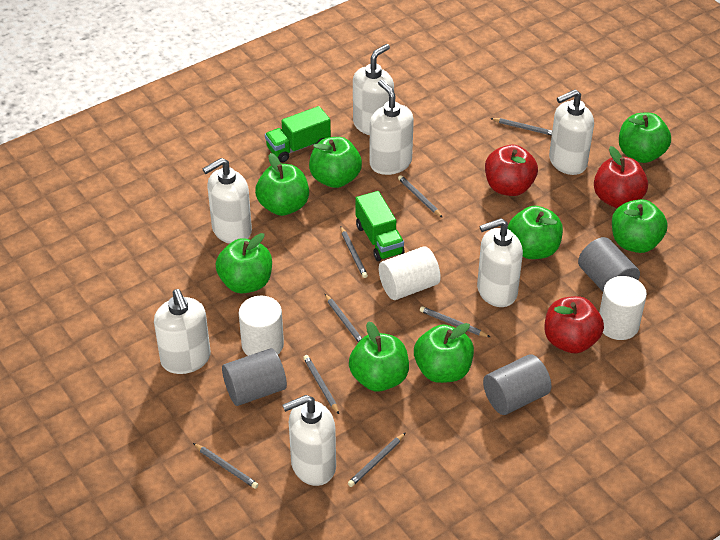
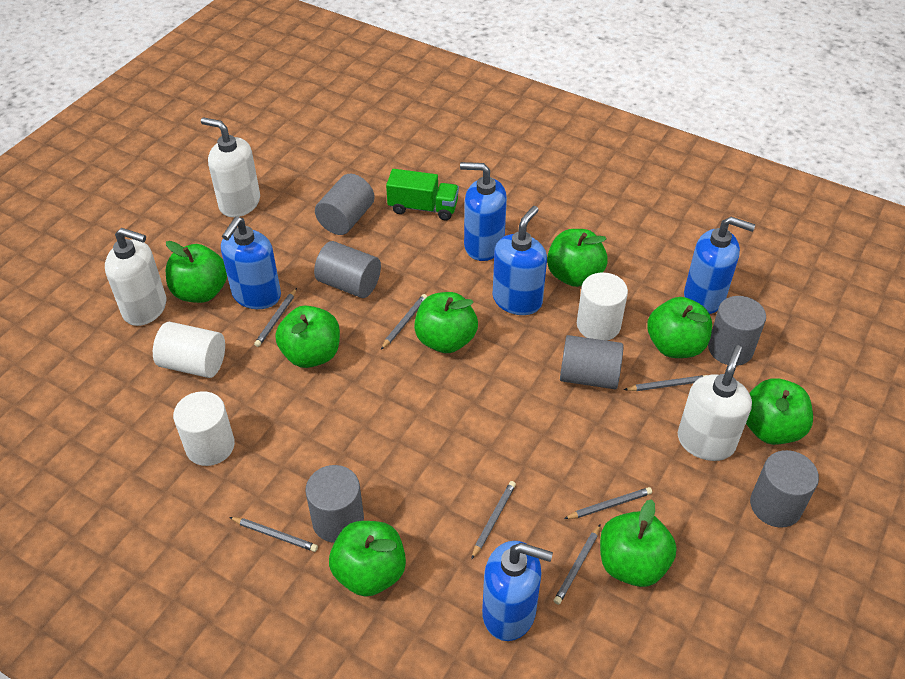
blue soap dispenser: none = 0 -> [221,217,281,309] [460,162,507,261] [482,541,553,641] [493,206,547,315] [684,217,755,314] = 5
green truck: [265,106,331,162] [356,191,404,261] = 2 -> [386,169,459,220] = 1
grey cylinder: [222,348,287,406] [483,354,551,415] [578,237,640,291] = 3 -> [305,465,364,543] [314,241,381,298] [315,174,375,235] [560,335,624,389] [708,296,766,366] [750,450,819,528] = 6
grey pencil: [193,443,259,489] [303,355,339,414] [325,294,362,342] [340,226,368,278] [348,433,405,487] [398,175,443,218] [420,306,490,337] [490,118,552,135] = 8 -> [229,517,318,552] [254,288,297,347] [381,294,427,350] [471,481,516,560] [554,525,600,605] [564,487,652,519] [624,375,707,391] = 7
red apple: [485,145,538,196] [544,296,604,353] [594,146,648,208] = 3 -> none = 0
white soap dispenser: [154,289,211,374] [203,158,252,244] [283,395,336,486] [353,44,394,135] [369,80,414,175] [477,218,523,307] [549,89,594,175] = 7 -> [105,228,166,326] [201,117,260,217] [678,345,752,461] = 3

